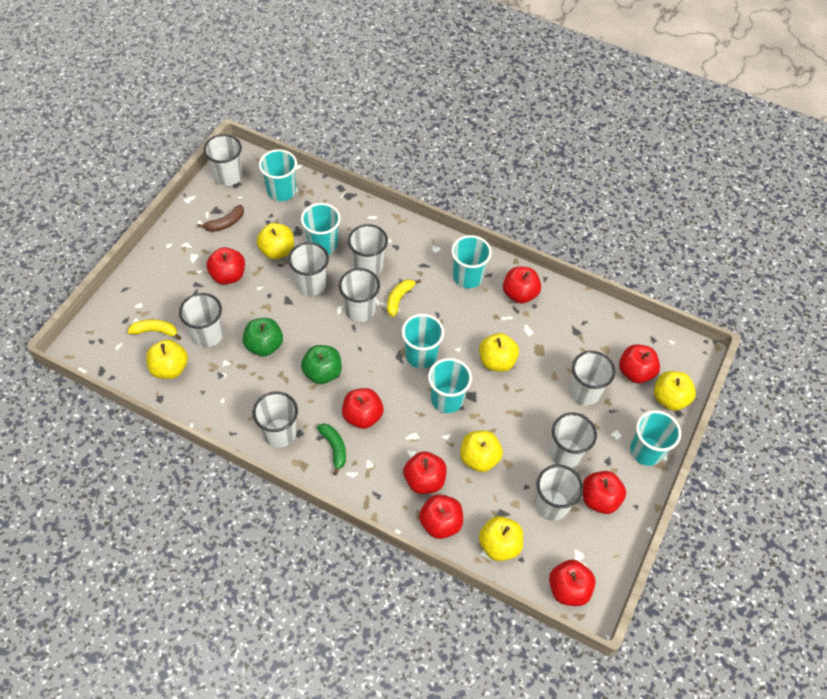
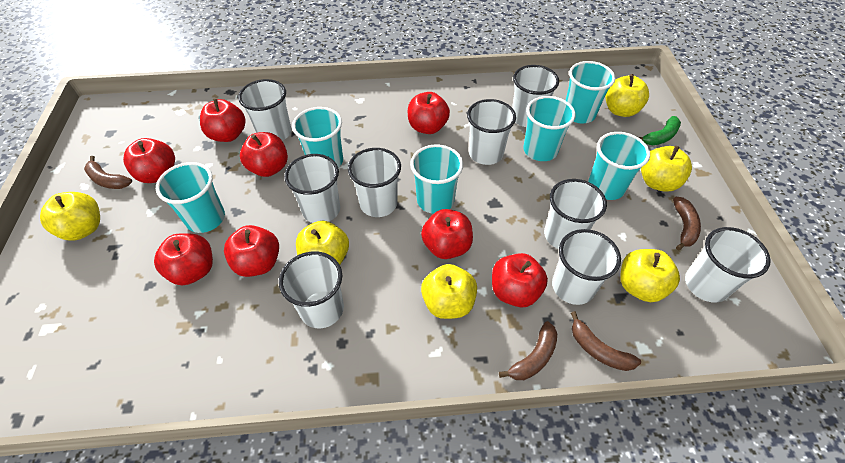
brown banana: [197,205,244,232] = 1 -> [84,156,132,189] [499,321,557,380] [571,311,641,371] [673,197,701,250] = 4
green apple: [243,318,283,356] [301,345,342,384] = 2 -> none = 0
yellow banana: [127,319,181,340] [387,279,421,317] = 2 -> none = 0

